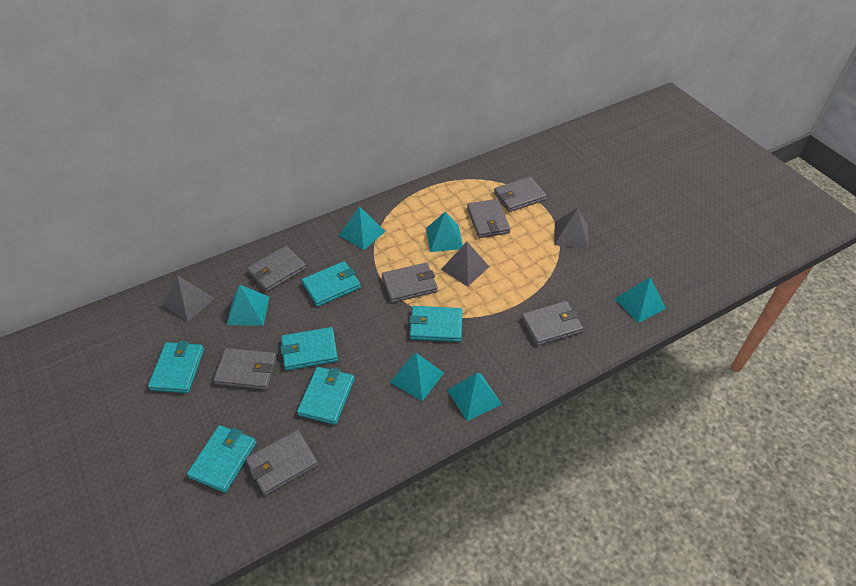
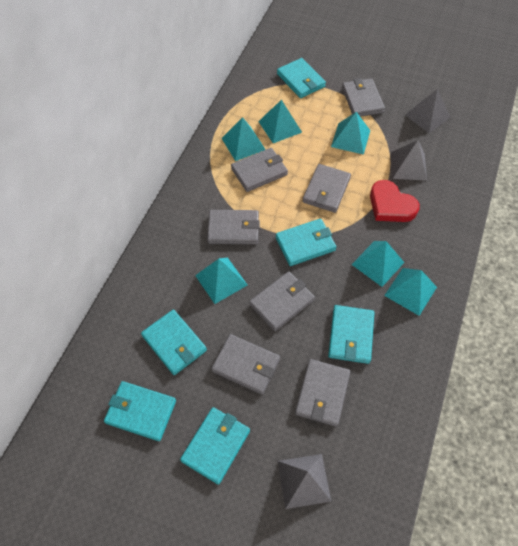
red heart: none = 0 -> [370,180,420,222] = 1

